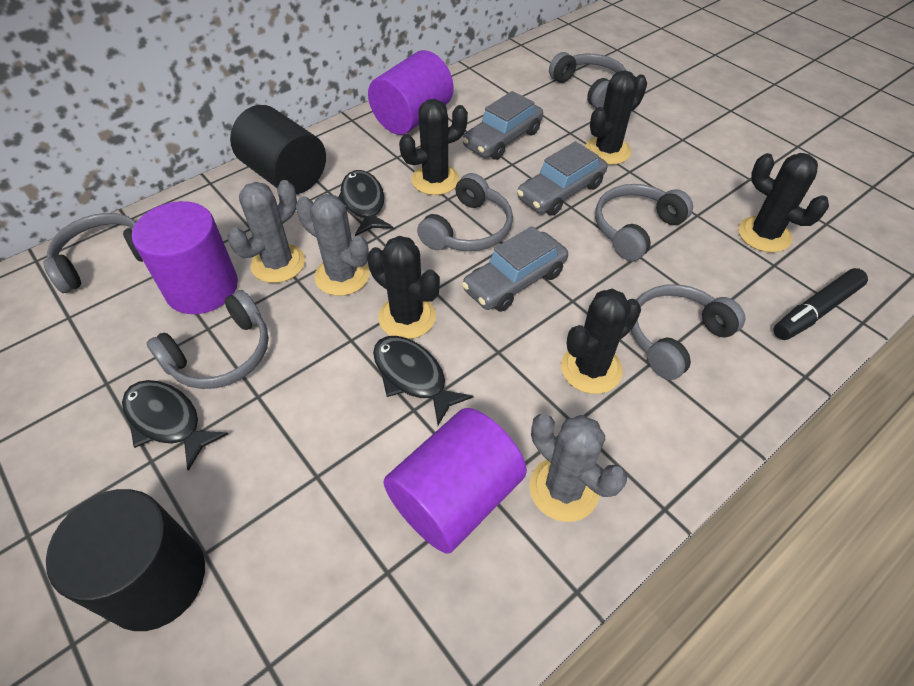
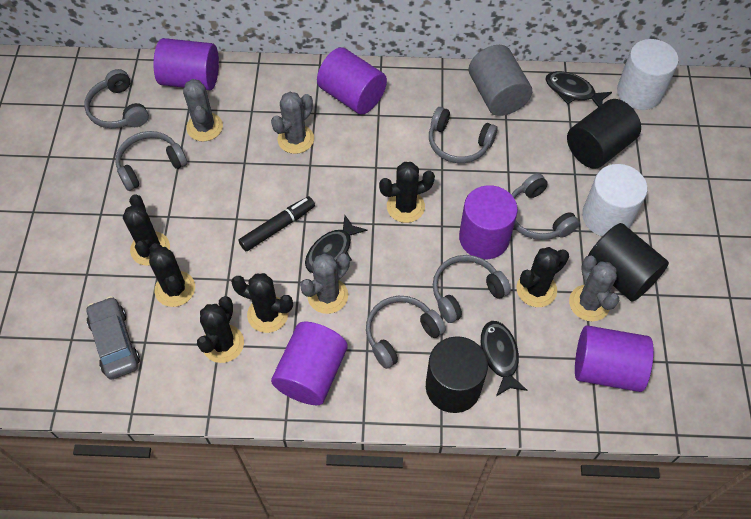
black cactus: [367,236,440,339] [399,99,468,195] [561,289,641,394] [585,70,647,165] [738,153,829,253] = 5 -> [123,195,170,266] [149,243,195,307] [197,296,244,363] [231,273,293,333] [379,162,435,223] [516,247,569,307] = 6
black cylinder: [46,489,205,631] [230,105,326,194] = 2 -> [426,336,488,413] [567,99,641,169] [588,223,669,301] = 3
grey cactus: [228,180,305,283] [296,194,370,296] [529,414,627,522] = 3 -> [183,79,223,142] [271,92,314,154] [300,253,350,314] [569,255,619,321] = 4
grey car: [462,91,543,160] [462,226,568,312] [517,141,607,216] = 3 -> [87,296,140,379] = 1
grey cylinder: none = 0 -> [469,45,532,116] = 1
purple cylinder: [132,201,238,314] [368,50,454,135] [383,408,527,554] = 3 -> [153,38,219,90] [271,322,348,405] [317,47,387,115] [459,185,518,259] [575,325,654,392] = 5
white cylinder: none = 0 -> [582,164,648,236] [617,39,679,110] = 2

